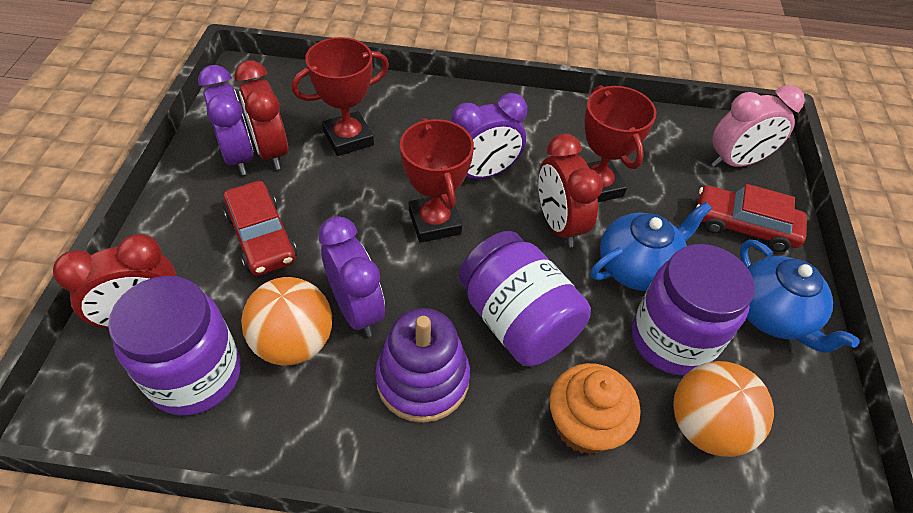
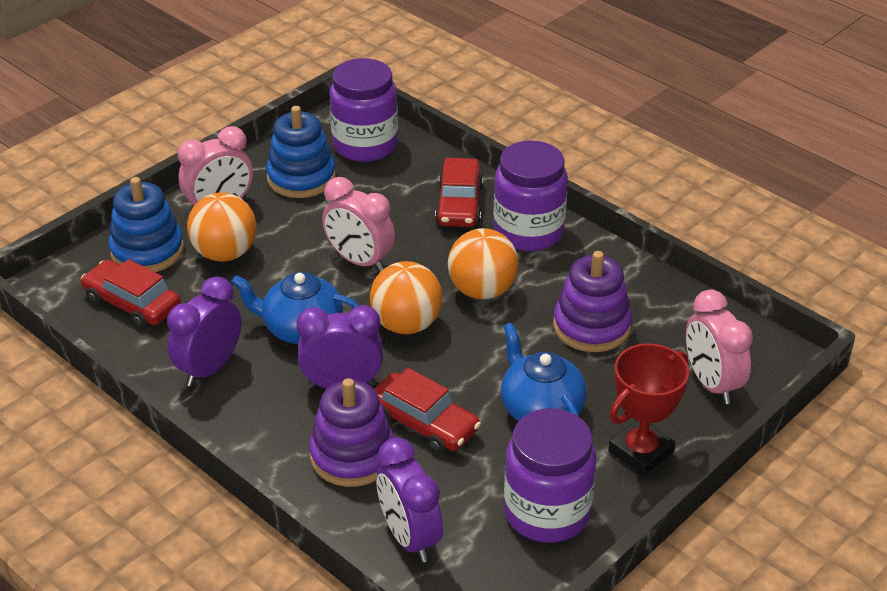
blue stacking toy: none = 0 -> [108,177,184,272] [266,106,336,198] = 2
orange ball: [241,277,332,366] [673,361,774,457] = 2 -> [187,192,257,262] [370,261,443,334] [448,228,519,299] = 3
orange cupcake: [549,363,640,454] = 1 -> none = 0
pink clock: [711,85,805,168] = 1 -> [178,126,253,205] [322,177,395,272] [686,290,753,404] = 3
purple stacking toy: [375,308,470,423] = 1 -> [309,378,394,487] [553,251,632,352] = 2
red car: [223,181,297,276] [696,184,807,252] = 2 -> [81,259,181,328] [374,368,481,453] [435,158,483,227] = 3
red clock: [53,234,177,329] [234,61,288,170] [538,134,603,247] = 3 -> none = 0
red trophy: [292,37,389,156] [400,118,474,243] [585,86,657,202] = 3 -> [608,344,689,476] = 1

